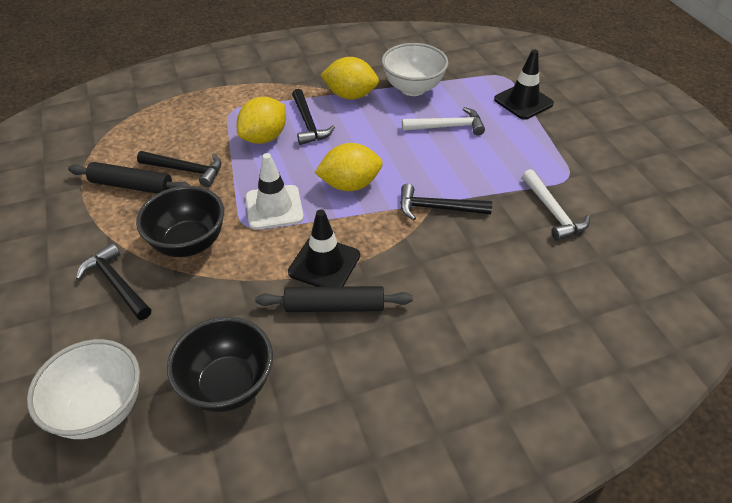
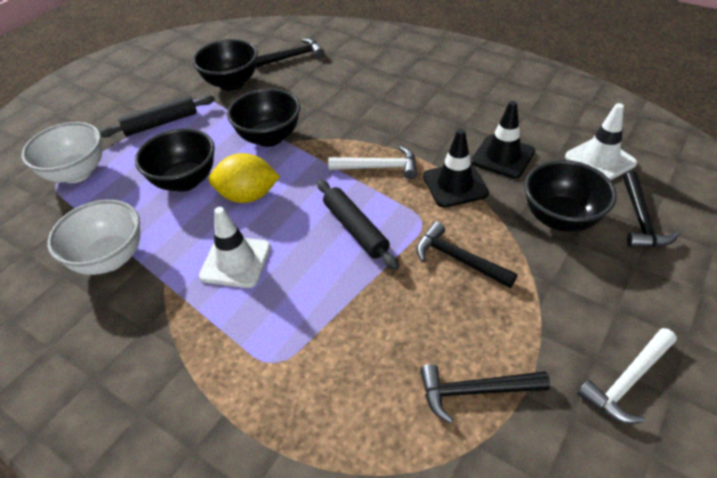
black bowl: [136,186,224,257] [167,317,273,412] = 2 -> [135,128,215,192] [193,39,258,91] [227,88,300,147] [525,160,617,232] = 4
white traffic cone: [246,153,304,230] = 1 -> [199,207,271,288] [565,103,637,180] = 2
yellow lemon: [237,97,286,144] [314,143,383,191] [321,57,379,100] = 3 -> [209,153,280,203] = 1

